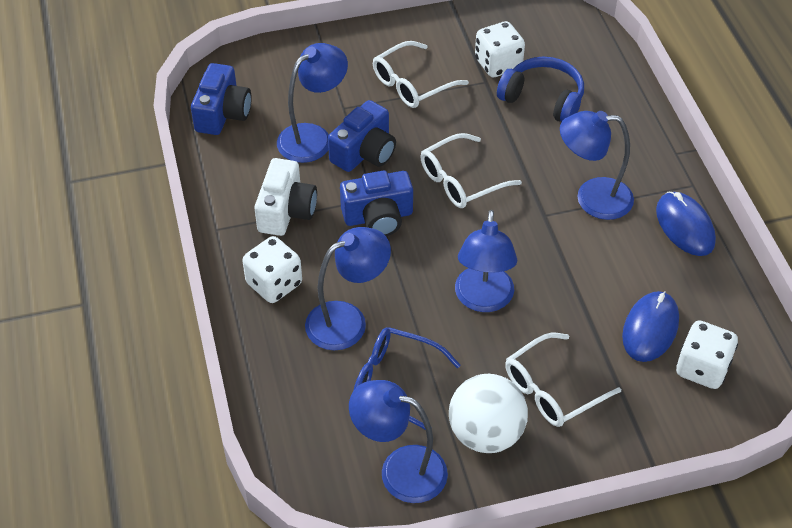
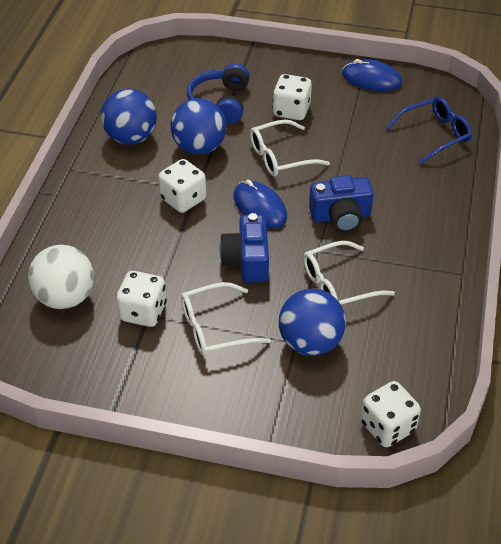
blue ball: none = 0 -> [101,89,157,145] [170,98,227,155] [279,289,346,356] = 3
blue camera: [191,63,252,135] [328,100,396,172] [340,171,413,236] = 3 -> [219,213,269,283] [309,175,374,233] = 2
blue lamp: [277,43,348,163] [305,227,391,350] [349,380,448,503] [455,210,517,312] [560,111,634,220] = 5 -> none = 0
white camera: [254,158,317,236] = 1 -> none = 0
white dice: [243,236,302,303] [475,21,525,77] [676,320,738,389] = 3 -> [116,271,167,327] [158,159,206,213] [272,74,312,120] [361,381,421,447] = 4

